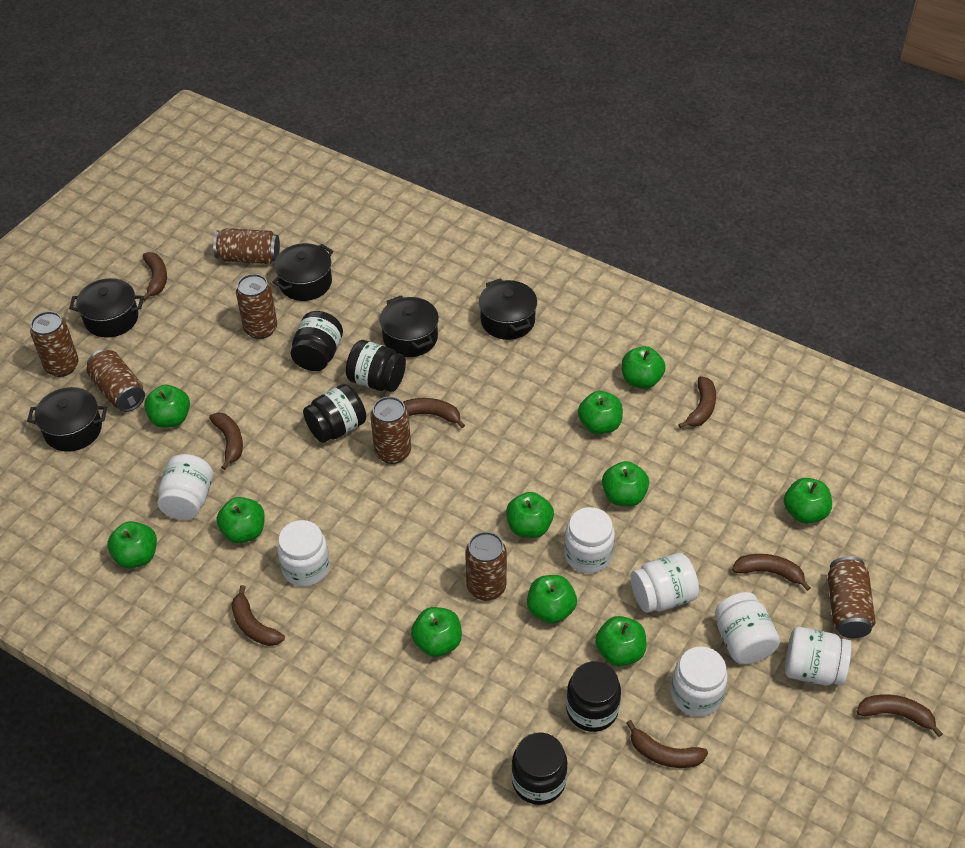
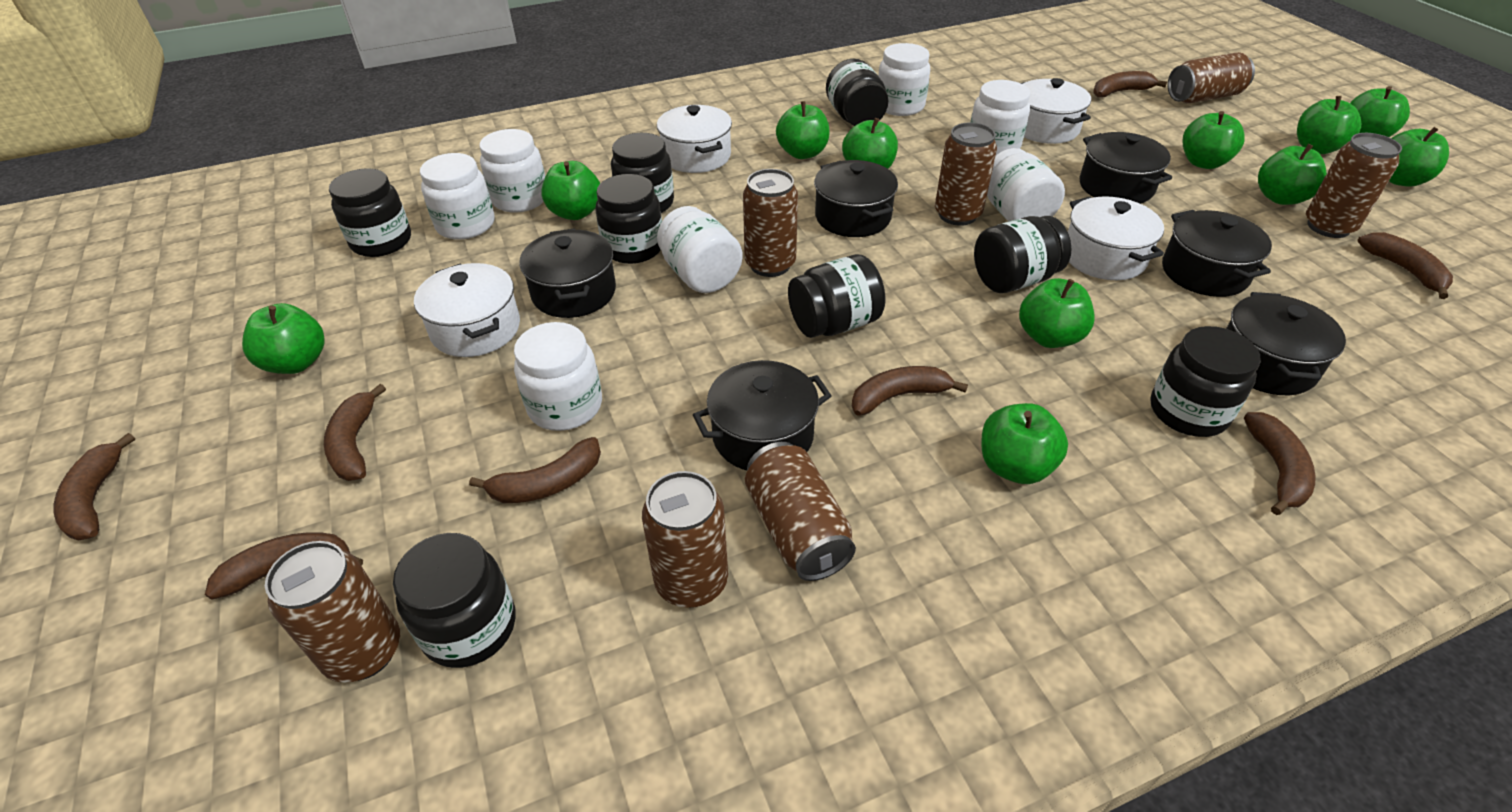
black jar: [291,311,343,371] [303,384,366,443] [346,340,406,392] [511,732,568,805] [566,661,621,732] = 5 -> [329,168,411,257] [393,533,516,668] [595,174,662,264] [611,133,674,213] [788,254,885,338] [826,59,888,126] [974,216,1072,293] [1150,326,1261,437] = 8
black pot: [27,387,107,452] [69,278,144,338] [272,243,333,301] [380,296,439,357] [479,278,537,340] = 5 -> [519,228,616,318] [693,360,832,470] [814,160,898,237] [1079,132,1172,204] [1162,210,1272,297] [1226,292,1346,395] = 6
white pot: none = 0 -> [414,263,520,357] [657,105,732,173] [1021,78,1091,144] [1068,196,1164,280] = 4

